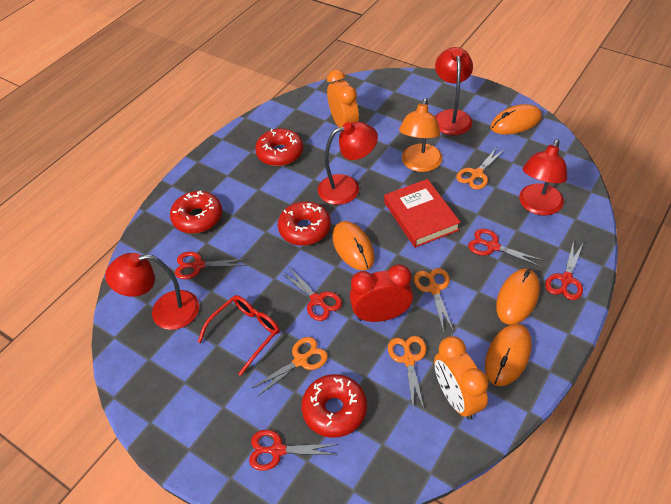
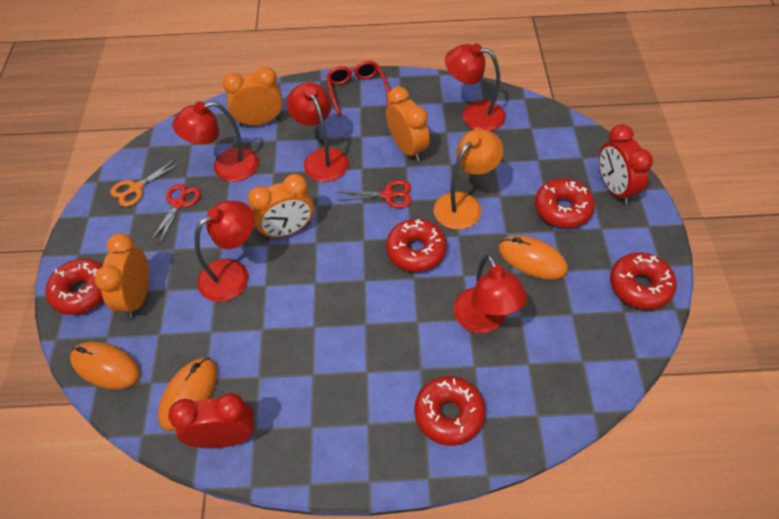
orange clock: [327,70,359,127] [434,336,489,420] = 2 -> [94,233,149,318] [223,67,283,126] [248,174,314,239] [386,86,430,162] = 4
orange mouse: [332,221,375,270] [485,324,532,386] [490,104,542,135] [496,269,540,325] = 4 -> [70,342,140,389] [158,358,218,431] [498,235,568,279] = 3
orange scissors: [251,337,328,397] [388,336,426,409] [414,268,454,332] [456,147,505,190] = 4 -> [110,159,181,207] = 1
red book: [384,179,461,248] = 1 -> none = 0
red clock: [350,265,413,322] = 1 -> [168,393,254,449] [599,124,653,205] = 2
red donut: [170,191,222,234] [255,128,303,166] [278,201,331,246] [301,374,367,438] = 4 -> [45,259,103,315] [386,219,447,272] [414,376,486,446] [535,178,595,228] [610,252,677,310] = 5
red lamp: [105,253,199,330] [318,122,378,205] [435,47,473,135] [519,139,567,216] = 4 -> [172,101,259,182] [194,201,254,302] [287,82,349,182] [445,44,506,131] [454,255,527,333] = 5
red scissors: [175,252,247,279] [249,430,339,471] [281,266,342,321] [468,229,542,267] [545,241,583,300] = 5 -> [150,184,201,245] [338,180,412,208] = 2

